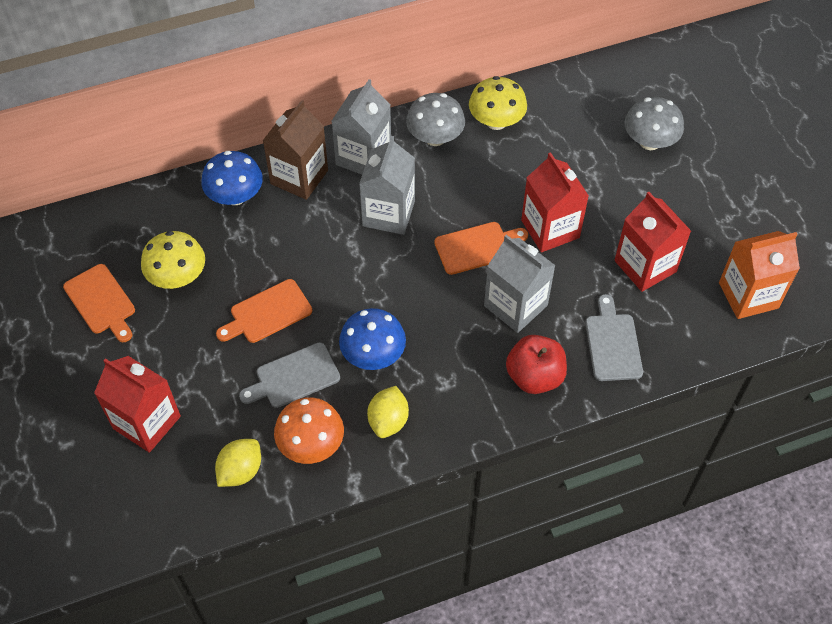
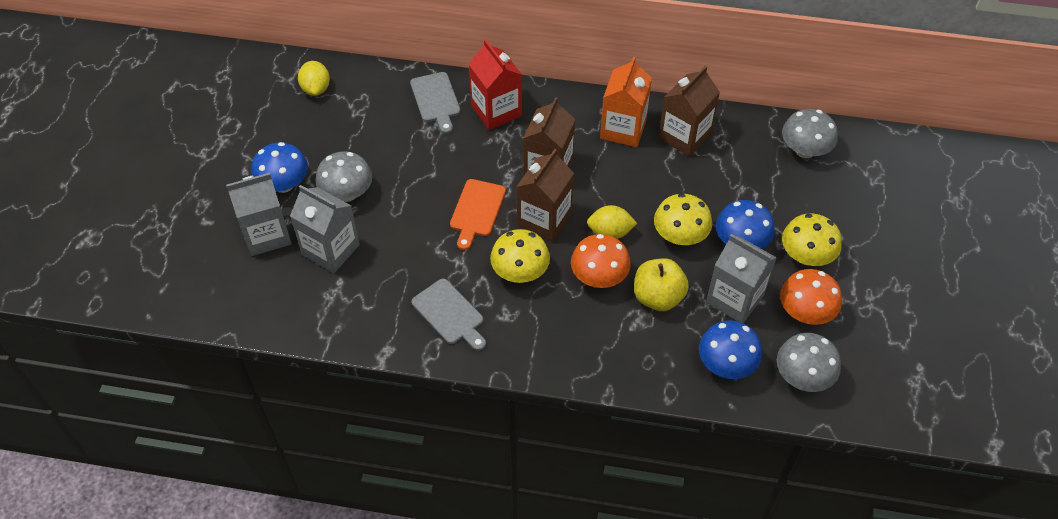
blue mushroom: [201,151,263,205] [339,308,406,370] = 2 -> [251,142,308,193] [699,320,762,379] [716,200,775,249] = 3
brown carton: [263,100,328,200] = 1 -> [516,149,574,242] [523,97,575,176] [658,66,720,157] = 3
grey mushroom: [406,93,465,146] [625,97,684,150] = 2 -> [315,151,372,202] [777,333,841,392] [782,109,838,158] = 3
orange cutting board: [63,264,135,342] [216,279,312,343] [434,222,528,275] = 3 -> [450,179,506,250] = 1
orange mushroom: [274,397,344,464] = 1 -> [571,234,631,288] [780,269,842,325] = 2
red apple: [506,335,567,394] = 1 -> none = 0
red carton: [94,356,181,453] [521,152,589,252] [614,192,691,292] = 3 -> [469,39,522,130] = 1
yellow apple: none = 0 -> [634,258,689,311] = 1
yellow mushroom: [141,231,205,289] [469,76,527,130] = 2 -> [490,229,550,283] [654,193,712,245] [782,213,842,266] = 3

